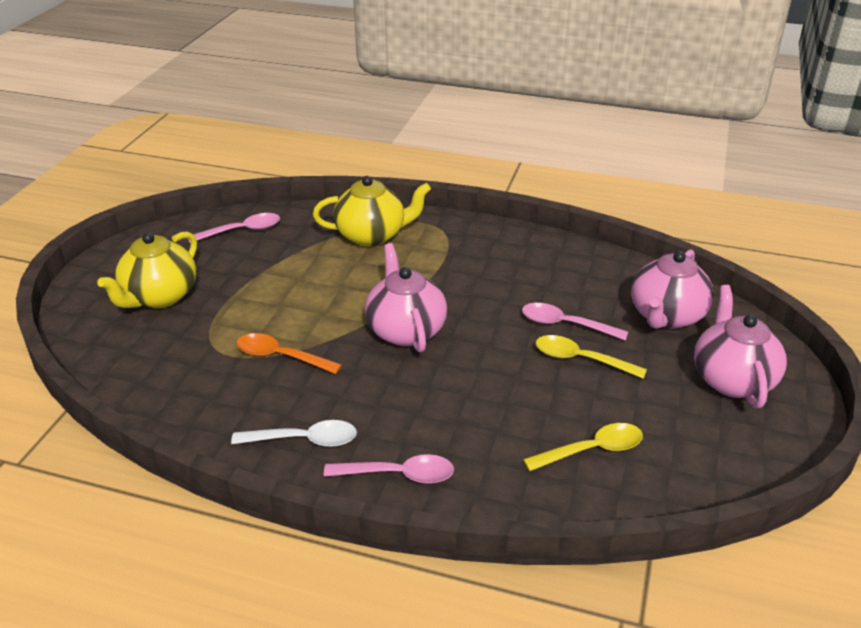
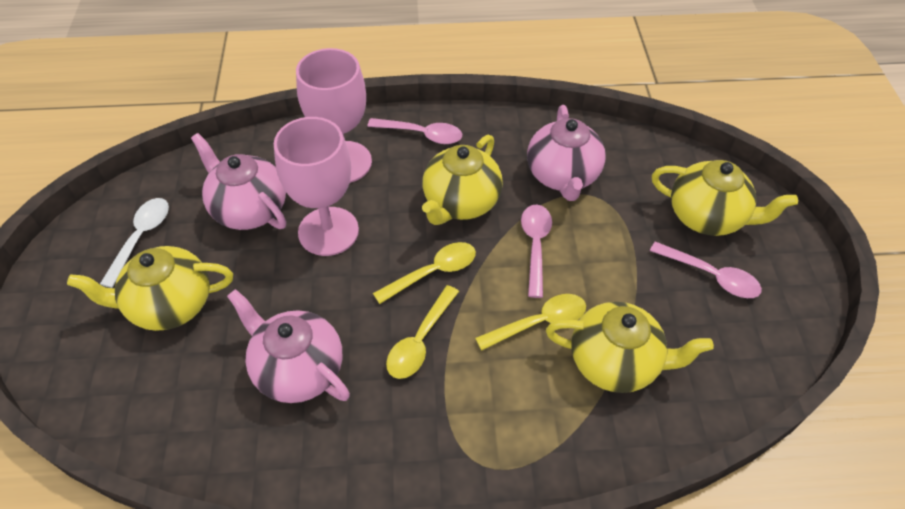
orange spoon: [237,333,342,374] = 1 -> none = 0
pink goblet: none = 0 -> [274,117,359,256] [296,48,372,183] = 2
yellow spoon: [523,423,643,471] [536,335,647,379] = 2 -> [373,242,476,304] [386,285,459,379] [475,294,586,351] = 3
yellow teapot: [97,232,197,308] [313,176,431,246] = 2 -> [67,246,233,331] [422,135,503,225] [546,302,714,393] [652,160,798,236] = 4

